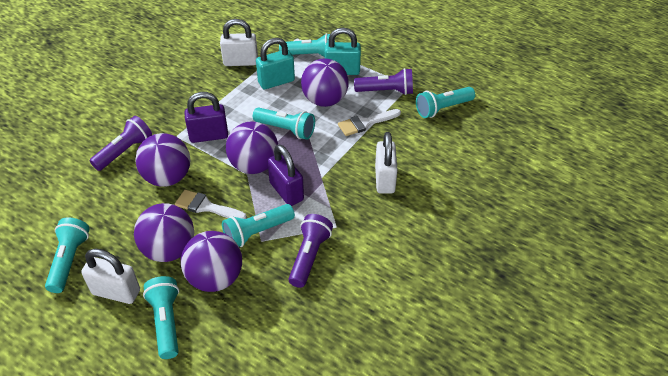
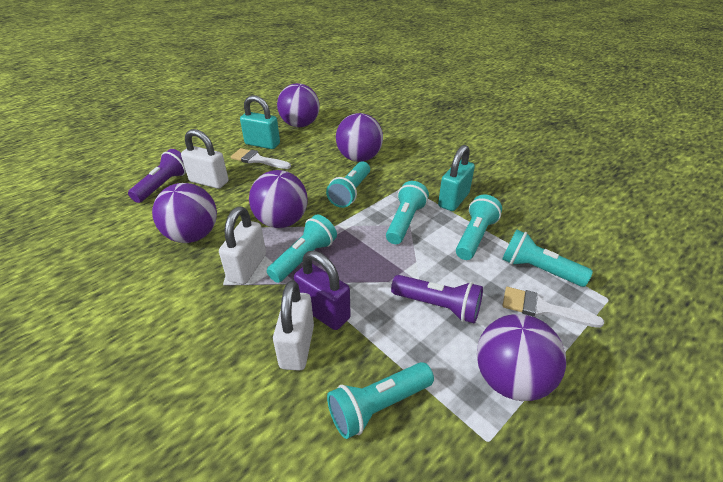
purple flashlight: [90,116,152,171] [289,214,333,288] [354,68,413,95] = 3 -> [128,149,186,203] [391,275,483,323] = 2
purple padlock: [184,92,228,143] [267,144,304,206] = 2 -> [294,251,351,330] = 1

